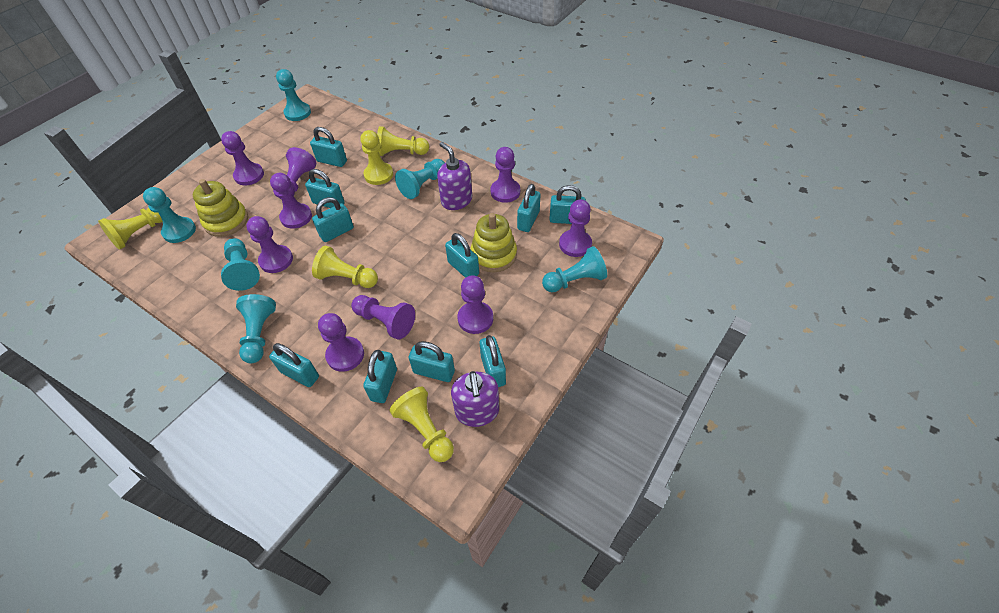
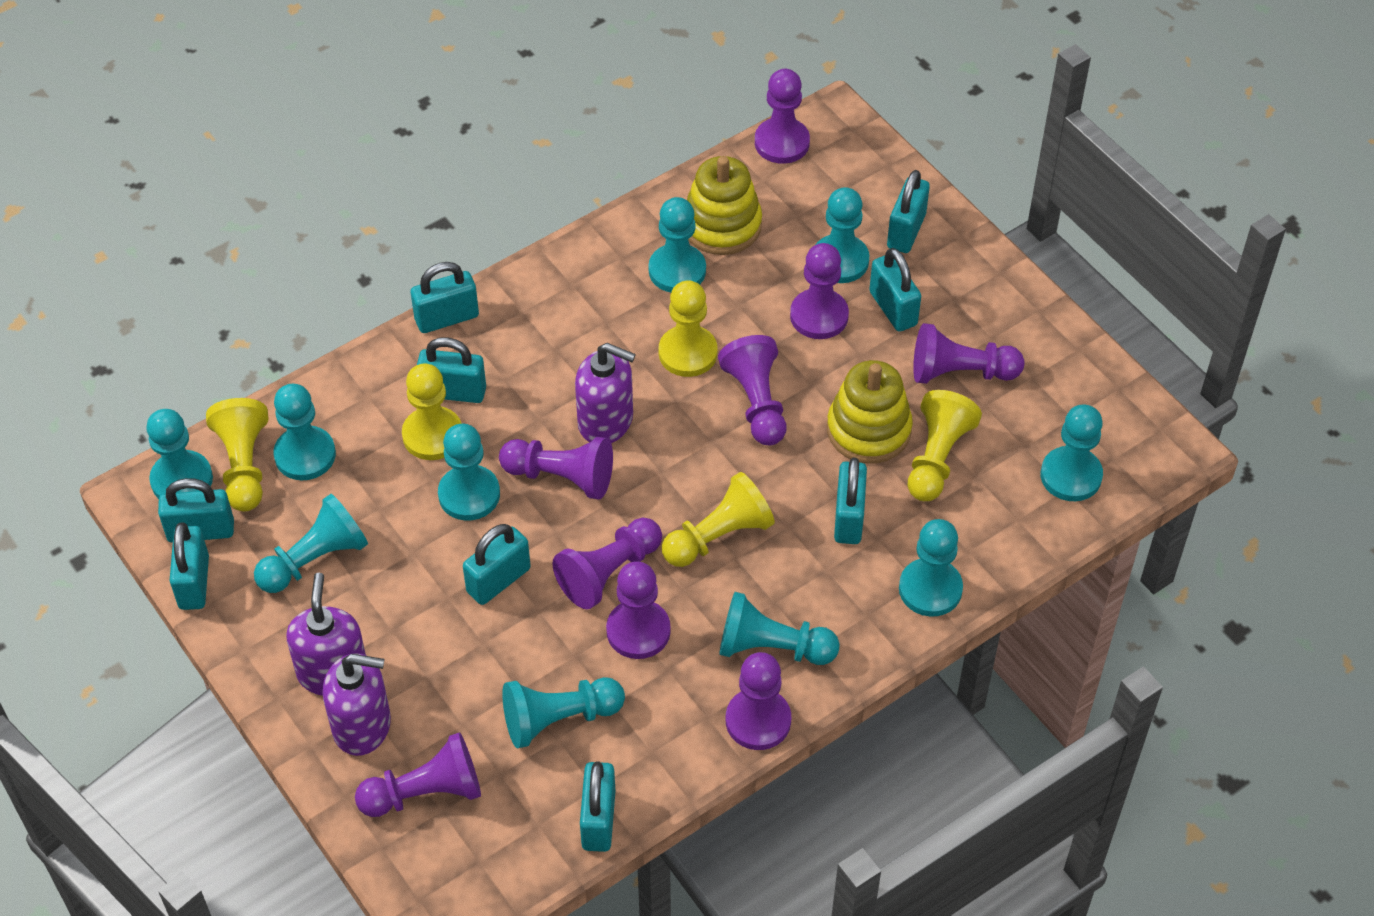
purple soap dispenser: [437,142,472,210] [451,371,499,427] = 2 -> [286,573,366,696] [323,653,391,756] [575,343,636,443] = 3
turquoise padlock: [269,343,319,387] [305,169,345,208] [310,127,347,167] [312,197,354,242] [363,350,397,403] [409,341,455,382] [445,233,479,278] [480,335,506,387] [517,184,541,232] [549,185,586,224] = 10 -> [158,478,234,543] [170,523,209,610] [410,262,479,333] [417,337,486,403] [463,524,531,605] [580,761,615,852] [834,458,867,544] [869,248,921,332] [887,170,930,253] = 9
turquoise pawn: [143,187,196,243] [221,238,260,291] [236,294,276,363] [276,69,311,121] [395,159,445,199] [542,246,607,292] = 6 -> [146,409,213,499] [254,494,368,593] [273,384,336,480] [438,424,500,521] [502,677,625,748] [649,197,706,292] [719,592,840,665] [816,187,869,283] [899,519,963,617] [1040,405,1103,501] = 10

